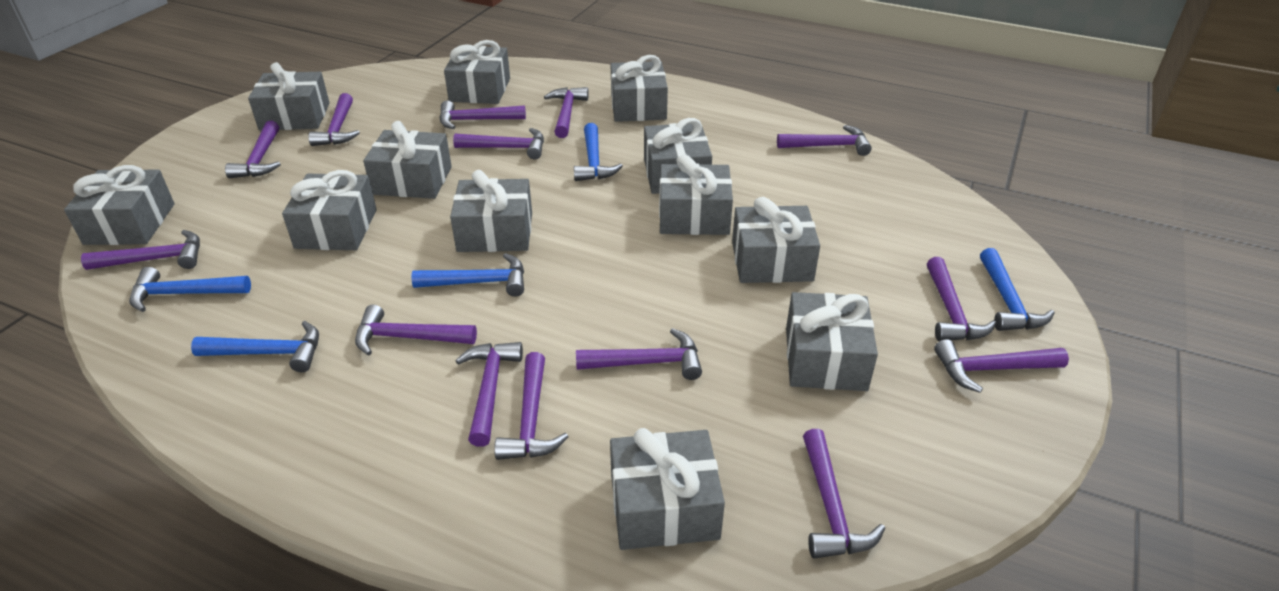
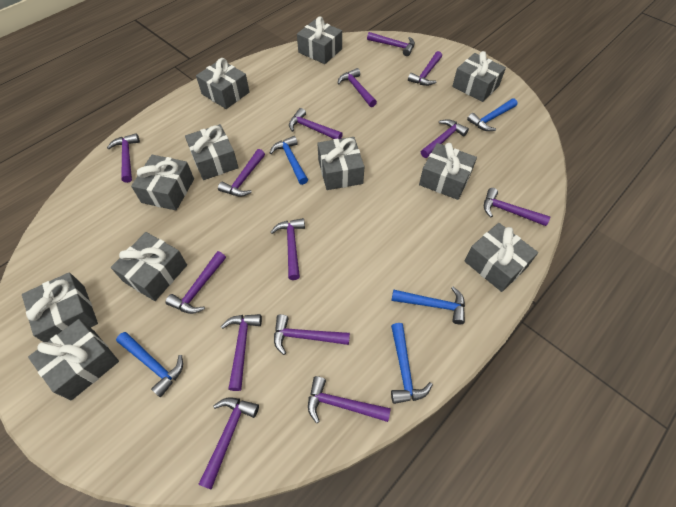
grey gift: [64,165,174,245] [248,62,330,130] [282,170,377,250] [363,121,452,199] [444,40,510,104] [450,170,532,252] [610,428,725,550] [611,55,668,122] [644,118,712,194] [659,154,733,235] [732,197,820,283] [786,292,878,391] = 12 -> [22,272,98,342] [28,319,119,401] [111,232,187,301] [131,155,194,210] [185,124,239,180] [196,58,249,109] [297,16,342,64] [317,137,365,190] [419,143,477,200] [452,51,506,102] [465,223,538,292] = 11

